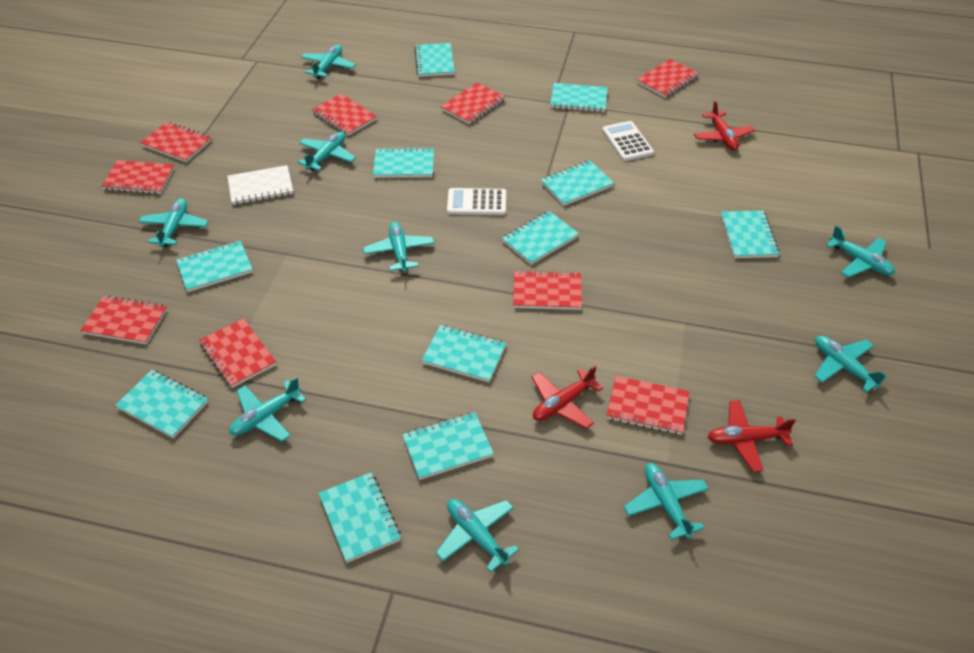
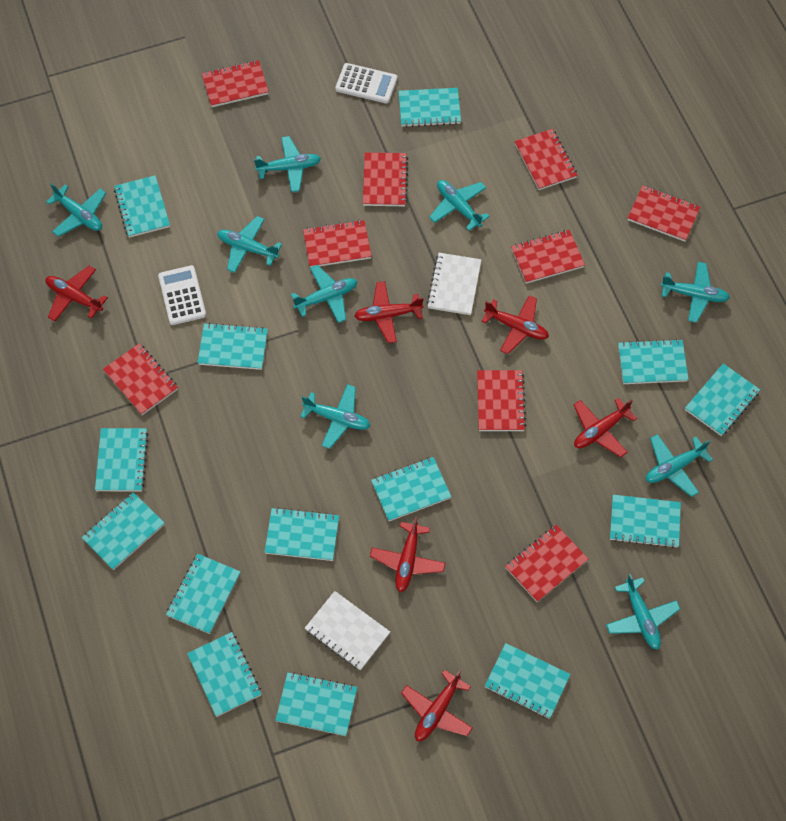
red plane: [532,365,603,429] [694,101,755,151] [708,400,796,472] = 3 -> [45,266,108,321] [354,281,424,343] [370,516,445,592] [401,670,473,741] [481,295,549,354] [574,398,637,458] = 6
turquoise notebook: [115,370,208,439] [176,241,253,292] [318,473,401,563] [373,148,434,178] [402,412,494,480] [414,43,455,77] [422,325,506,382] [502,211,579,265] [541,161,614,206] [550,83,608,112] [721,211,780,258] = 11 -> [82,492,165,570] [95,428,149,491] [114,175,170,238] [166,554,240,634] [187,632,261,717] [197,323,268,370] [265,507,339,561] [275,672,357,736] [371,457,451,521] [399,88,461,127] [485,643,571,719] [610,495,681,548] [618,339,689,384] [685,363,760,436] = 14
white notebook: [227,165,293,205] = 1 -> [305,591,390,670] [427,253,481,315] = 2

